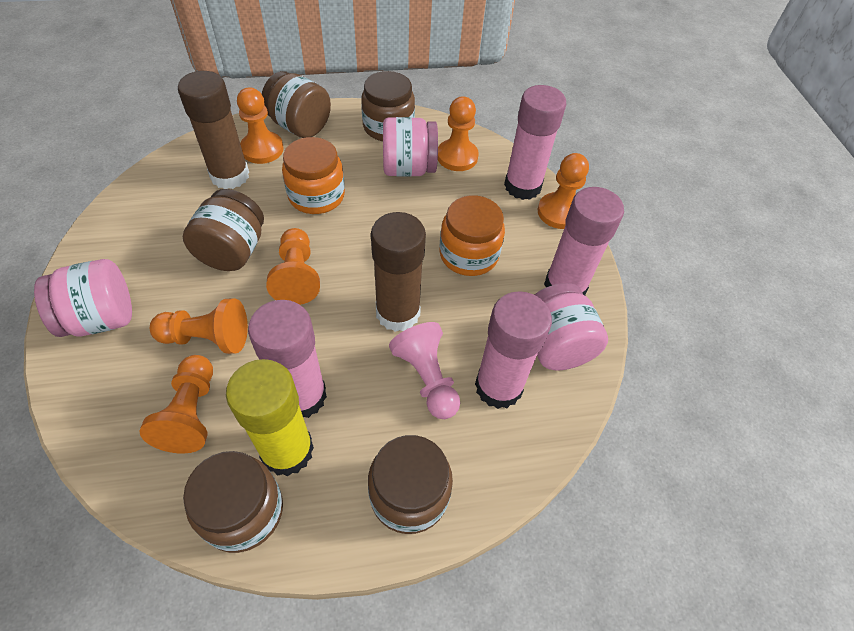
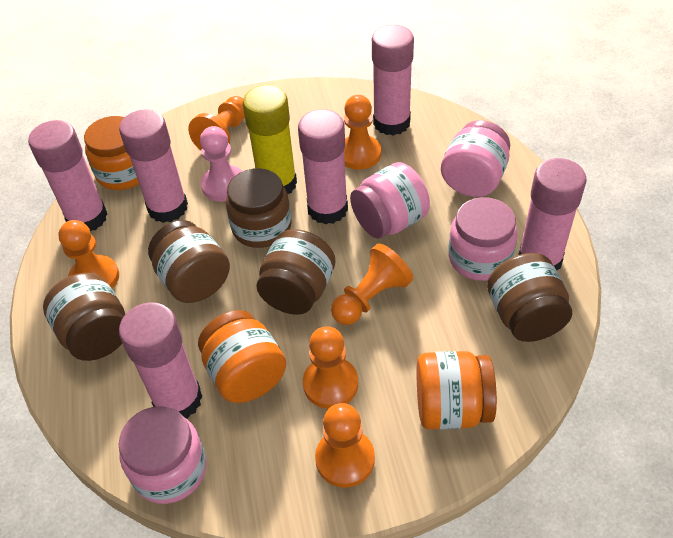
brown glue stick: [178,71,249,189] [371,212,426,332] = 2 -> none = 0
orange jar: [282,137,345,214] [440,195,505,276] = 2 -> [84,116,139,190] [198,310,287,403] [417,351,497,430] = 3
pink glue stick: [248,300,327,418] [475,291,552,409] [504,85,566,200] [544,187,624,295] = 4 -> [28,120,107,231] [119,109,188,223] [119,302,202,419] [298,109,348,224] [372,25,414,136] [518,158,587,271] = 6
pink jar: [34,259,132,337] [383,117,438,177] [534,283,608,371] = 3 -> [118,406,207,504] [350,162,430,239] [441,120,510,197] [448,197,518,281] = 4

